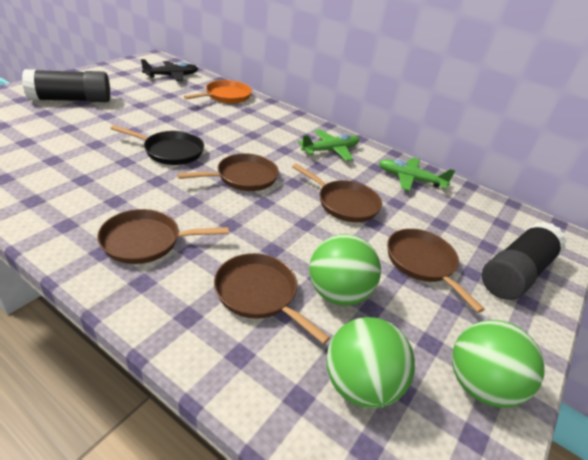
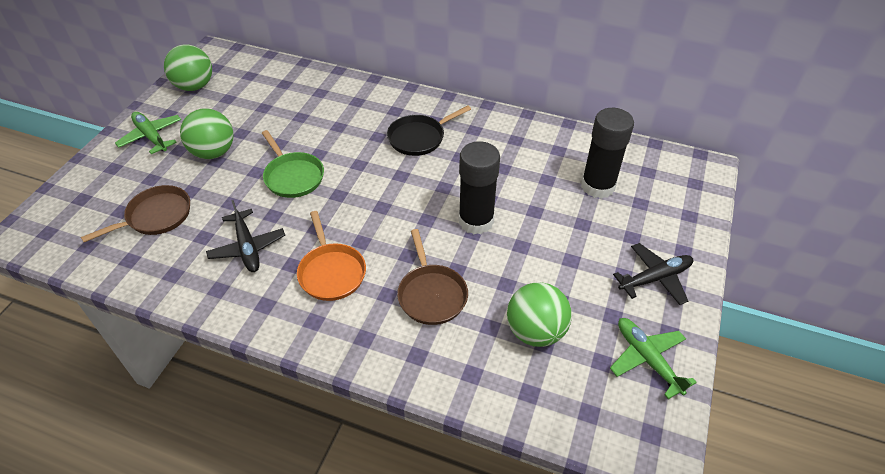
black plane: [141,59,198,81] = 1 -> [206,200,285,272] [613,243,693,305] = 2
brown pan: [97,209,229,264] [177,153,279,191] [214,253,330,344] [292,164,382,222] [387,229,485,313] = 5 -> [81,185,190,242] [397,229,468,325] = 2
green pan: none = 0 -> [262,130,324,198] = 1

